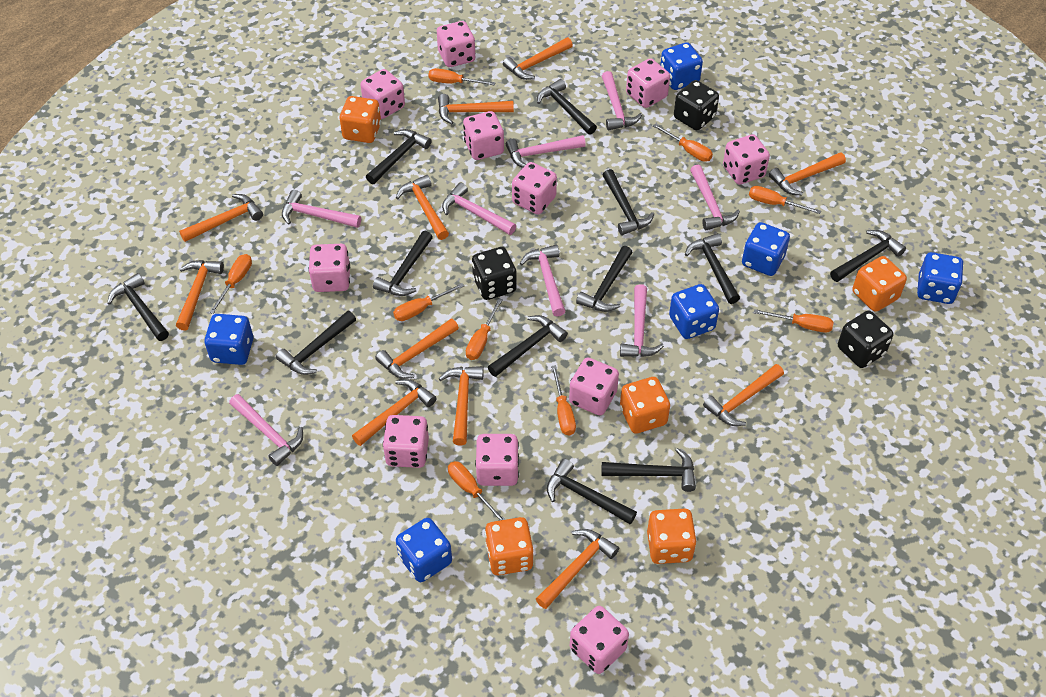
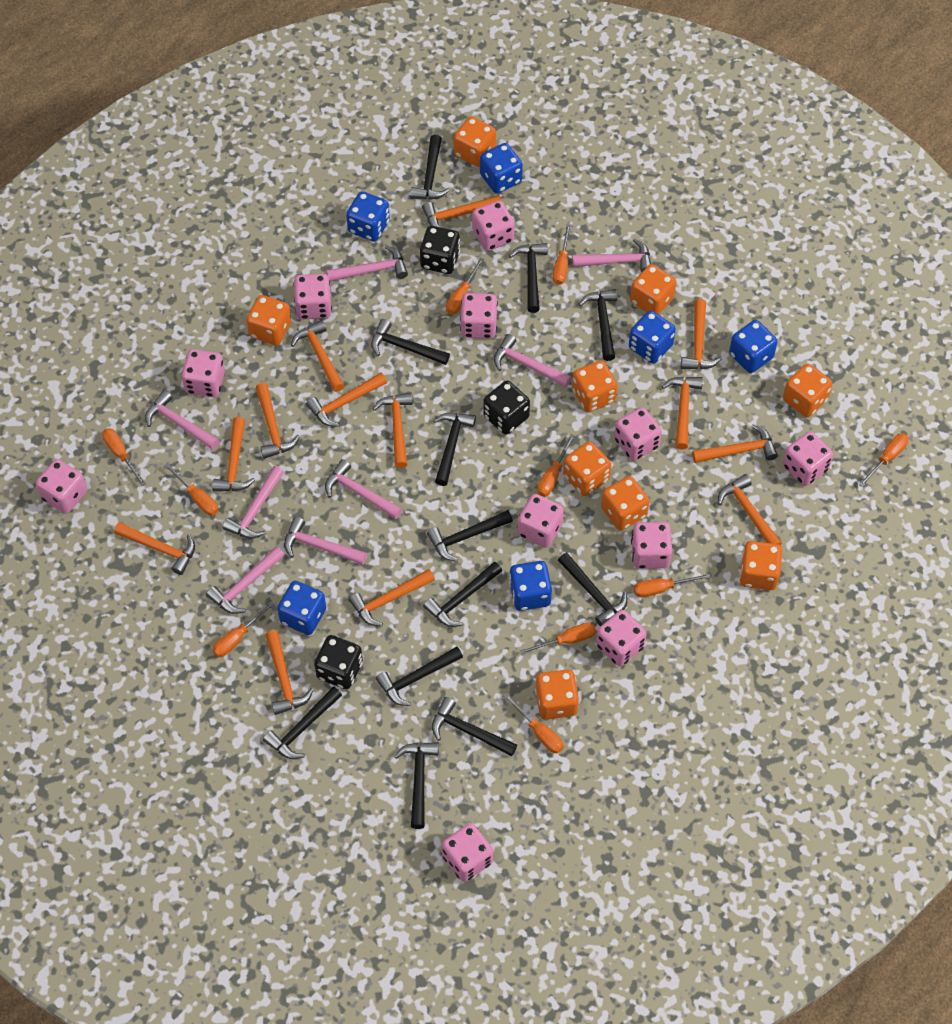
orange dice: [340,96,381,143] [485,517,534,575] [620,377,670,433] [647,509,697,564] [852,256,907,312] = 5 -> [246,295,291,346] [454,117,496,167] [535,669,579,720] [563,441,611,496] [572,360,618,412] [601,476,650,530] [630,264,676,315] [739,541,782,590] [783,363,832,417] = 9
orange hammer: [176,260,224,331] [179,194,263,242] [352,379,437,446] [375,318,459,379] [396,175,449,240] [438,94,514,124] [439,366,484,445] [503,37,573,80] [536,529,619,609] [703,364,784,426] [769,152,846,195] = 11 -> [114,522,195,575] [212,417,255,491] [255,383,300,459] [265,630,313,715] [291,320,345,392] [306,373,387,427] [349,569,435,626] [372,393,413,468] [422,195,501,227] [661,377,703,449] [681,299,722,369] [692,424,778,463] [718,474,782,546] = 13
orange screwdriver: [209,254,252,314] [393,283,464,321] [428,68,496,86] [448,461,505,521] [466,298,503,360] [551,365,576,436] [653,124,713,162] [749,186,821,214] [754,309,833,333] = 9 -> [102,428,146,486] [164,463,219,516] [212,601,274,657] [446,258,484,315] [503,693,563,753] [520,622,596,655] [537,434,575,497] [553,224,571,285] [634,573,711,597] [858,433,909,487] = 10

